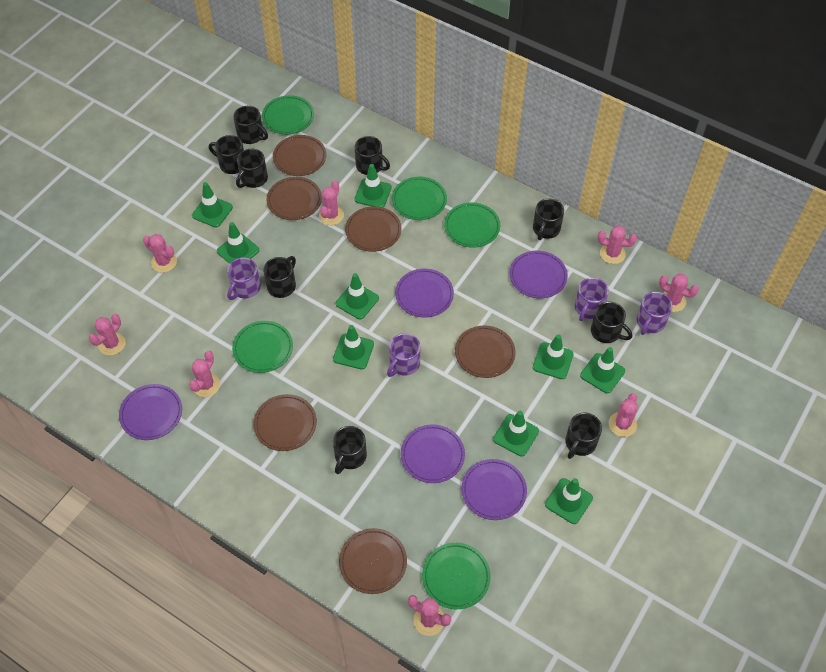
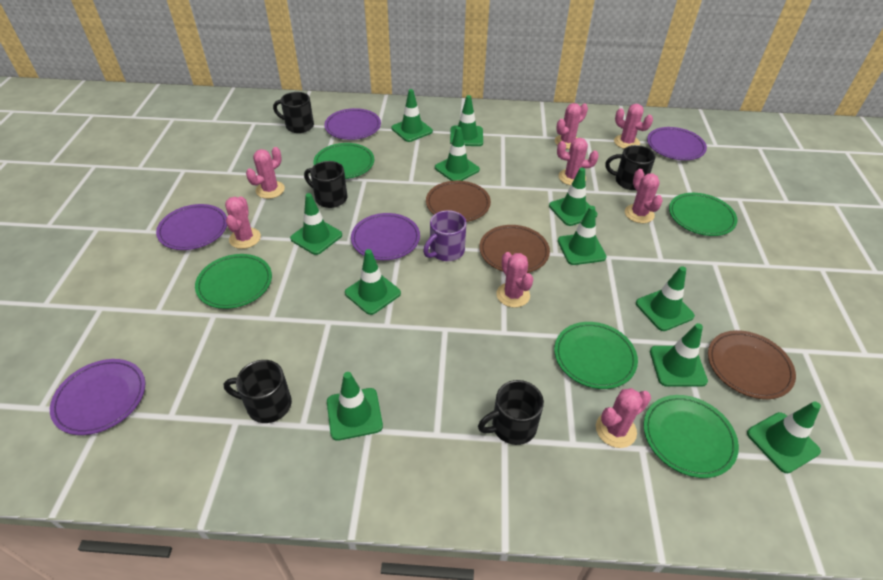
black mug: [209,135,244,174] [233,106,268,144] [236,149,268,188] [263,256,296,298] [333,426,367,474] [355,136,390,175] [533,198,564,240] [565,413,602,459] [591,302,632,343] = 9 -> [224,360,292,423] [273,92,314,133] [304,161,347,208] [478,380,544,445] [605,145,656,190] = 5
brown plate: [253,394,317,451] [267,177,322,220] [273,135,326,176] [339,528,407,594] [345,206,401,252] [455,325,516,378] = 6 -> [426,180,491,222] [479,225,550,273] [708,330,796,399] = 3
green traffic cone: [192,182,233,228] [217,222,259,264] [333,325,374,369] [336,273,379,319] [354,164,392,207] [493,411,539,456] [533,334,574,379] [545,478,593,524] [580,347,625,393] = 9 -> [290,193,342,255] [327,372,383,441] [345,249,401,315] [391,89,433,142] [435,127,480,181] [450,95,483,146] [549,168,598,226] [558,206,607,265] [636,266,695,331] [650,323,708,387] [747,401,821,473] = 11
purple mug: [227,257,261,300] [387,333,420,377] [575,277,609,321] [636,292,673,335] = 4 -> [423,210,466,261] = 1

